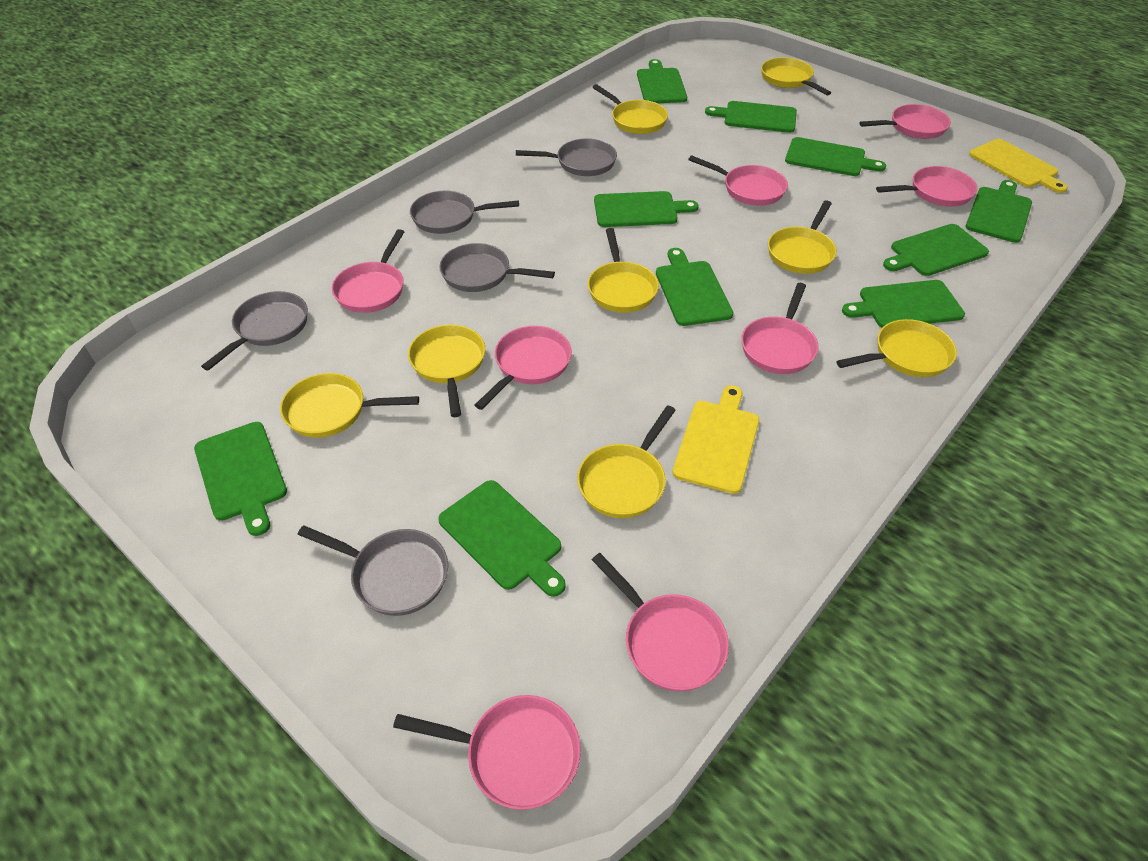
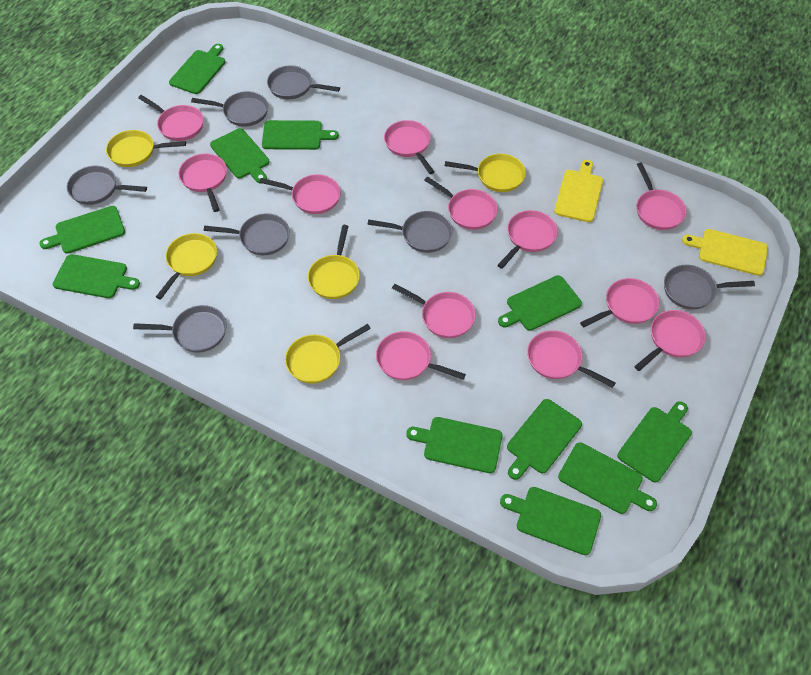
green cutting board: [194,422,287,536] [438,480,566,597] [594,191,699,227] [637,59,687,103] [656,248,733,326] [705,101,797,133] [785,137,886,176] [842,280,965,328] [883,224,989,276] [966,180,1032,243] = 10 -> [40,206,125,254] [53,254,140,298] [169,44,226,94] [210,128,270,184] [262,120,339,150] [406,417,503,473] [498,275,582,331] [500,487,601,555] [507,399,582,480] [558,443,657,514] [617,401,692,482] = 11
grey pan: [201,291,308,371] [298,525,448,616] [410,191,519,234] [439,243,555,292] [516,138,617,176] = 5 -> [67,166,147,205] [133,305,226,353] [191,91,268,127] [204,213,290,255] [267,65,340,99] [367,211,453,253] [664,265,755,310] = 7
pink pan: [332,229,404,313] [393,695,581,810] [475,326,572,410] [592,553,729,691] [688,155,788,206] [741,283,819,374] [859,104,951,139] [876,166,978,207] = 8 -> [138,95,204,141] [178,153,227,212] [259,174,340,214] [376,331,466,380] [384,120,434,174] [392,284,476,338] [424,176,498,230] [497,210,558,269] [527,330,615,388] [580,278,660,327] [634,310,706,371] [637,163,687,230] = 12
yellow pan: [280,373,419,438] [408,325,485,417] [577,405,676,518] [588,228,659,313] [592,84,668,134] [761,57,831,95] [768,200,837,274] [836,319,957,377] = 8 -> [106,130,186,167] [156,233,217,300] [285,324,371,384] [308,225,360,299] [445,154,526,192] = 5

